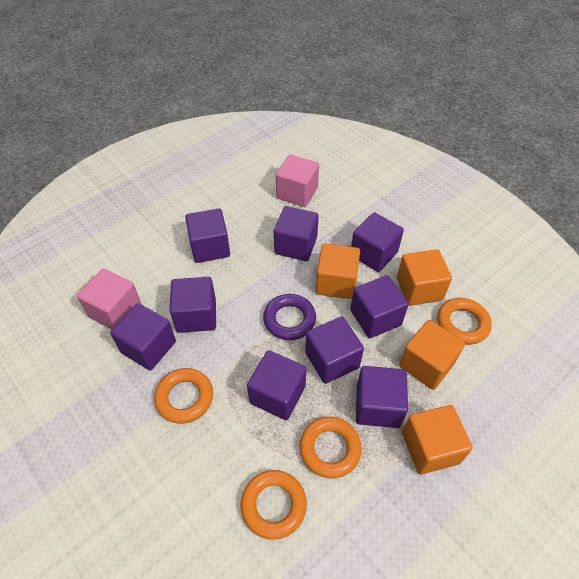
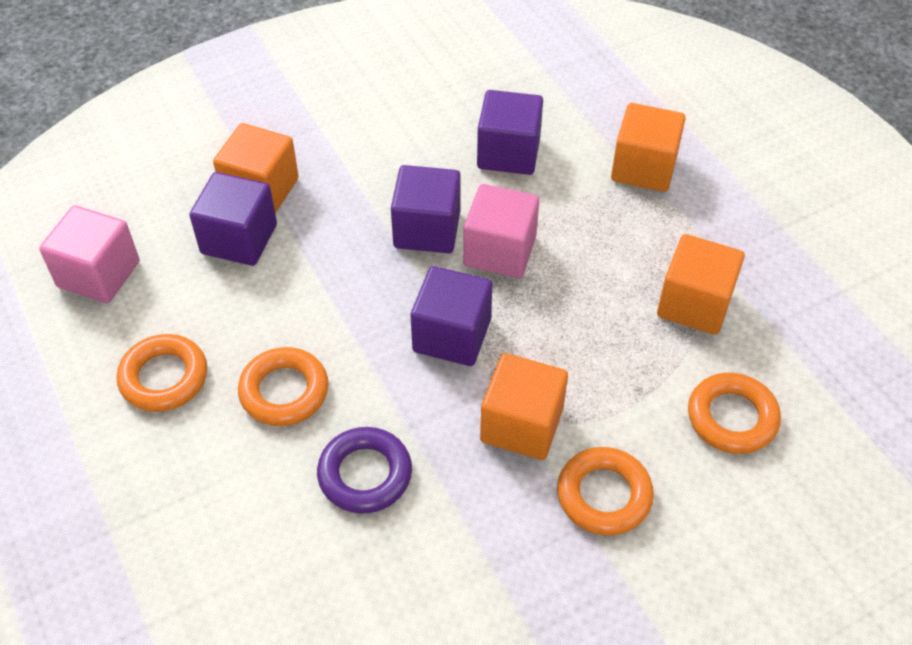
purple cube: [110,303,176,370] [170,277,216,333] [185,208,230,263] [247,350,307,420] [274,206,319,261] [305,317,364,384] [350,275,409,338] [351,212,404,272] [356,366,408,428] = 9 -> [189,172,277,266] [391,165,461,253] [411,266,492,366] [477,90,543,175] = 4

